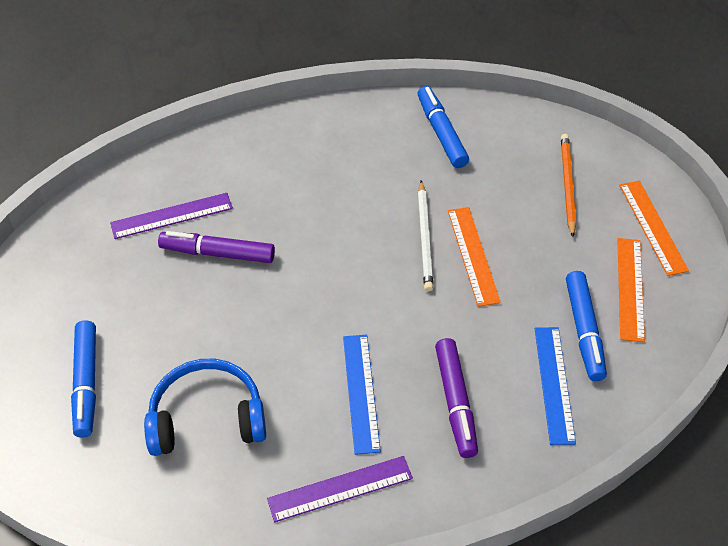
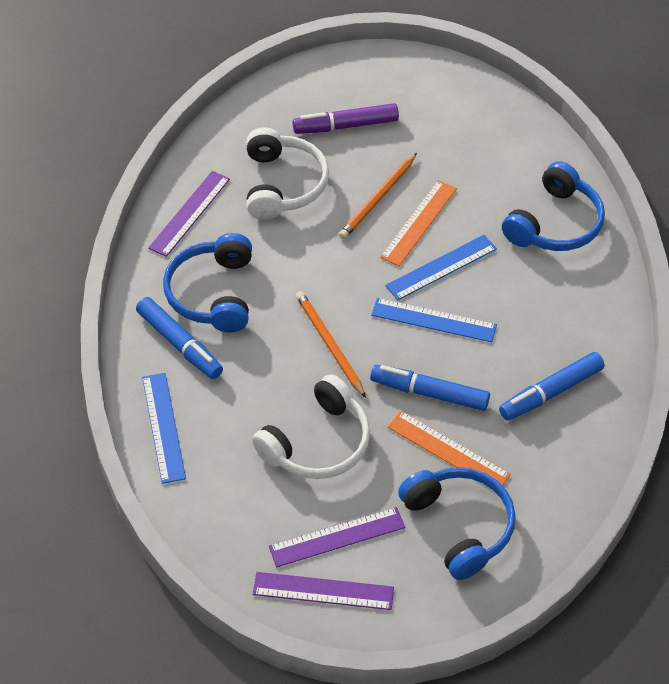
blue headphones: [144,359,266,456] = 1 -> [163,233,252,332] [398,467,516,580] [502,161,605,251] = 3
blue ruler: [343,335,381,455] [535,327,576,445] = 2 -> [142,373,186,484] [371,298,497,342] [385,235,497,300] = 3
orange pencil: [561,134,576,237] = 1 -> [296,291,366,398] [339,153,417,239] = 2
orange ruler: [448,207,501,307] [617,238,645,342] [619,181,689,276] = 3 -> [380,180,457,266] [387,411,511,486] = 2
purple marker: [158,231,275,263] [435,338,478,458] = 2 -> [293,103,399,134] = 1
purple ruler: [110,193,233,239] [267,456,413,522] = 2 -> [148,171,230,257] [253,572,394,610] [269,507,405,567] = 3
white headphones: none = 0 -> [246,127,329,220] [252,374,370,479] = 2
white pencil: [418,180,433,292] = 1 -> none = 0

